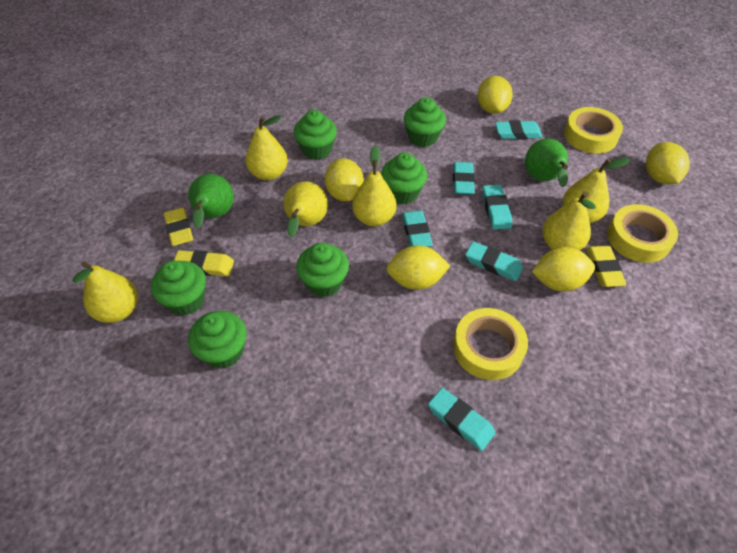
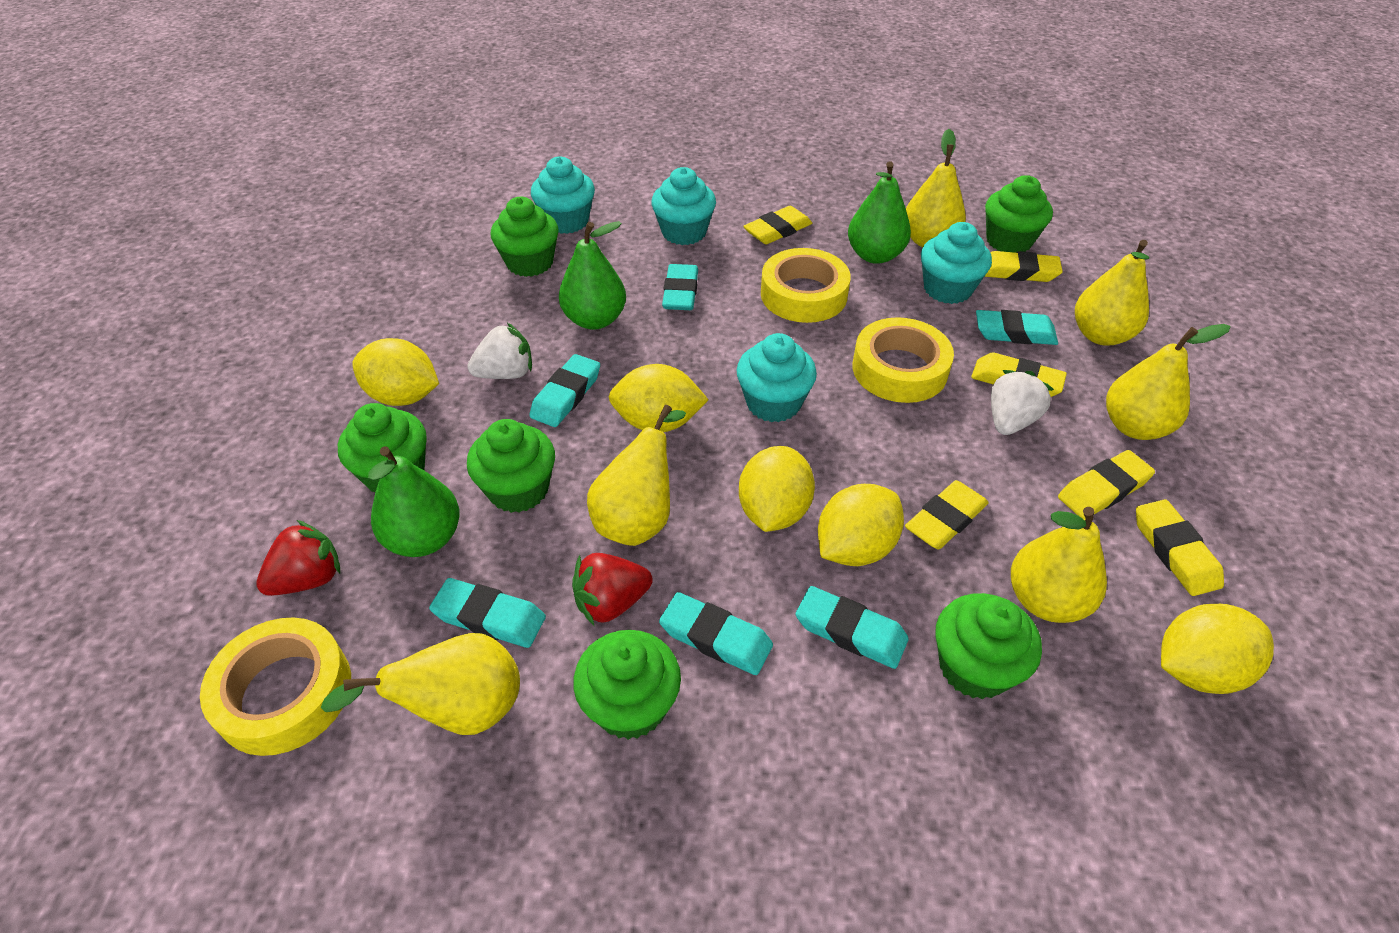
green pear: [188,174,234,229] [525,139,568,187] = 2 -> [368,446,460,557] [559,221,626,330] [848,161,911,264] = 3
red strawberry: none = 0 -> [256,520,340,596] [572,553,653,625] = 2
turquoise cupcake: none = 0 -> [531,156,595,234] [651,167,716,245] [736,333,817,422] [921,222,992,304] = 4
white strawberry: none = 0 -> [467,323,532,379] [991,370,1054,435] = 2
yellow eraser: [164,208,193,246] [174,250,234,276] [586,246,627,287] = 3 -> [743,206,812,244] [905,480,989,550] [971,352,1067,397] [984,251,1063,282] [1058,450,1155,519] [1136,499,1224,596] = 6

